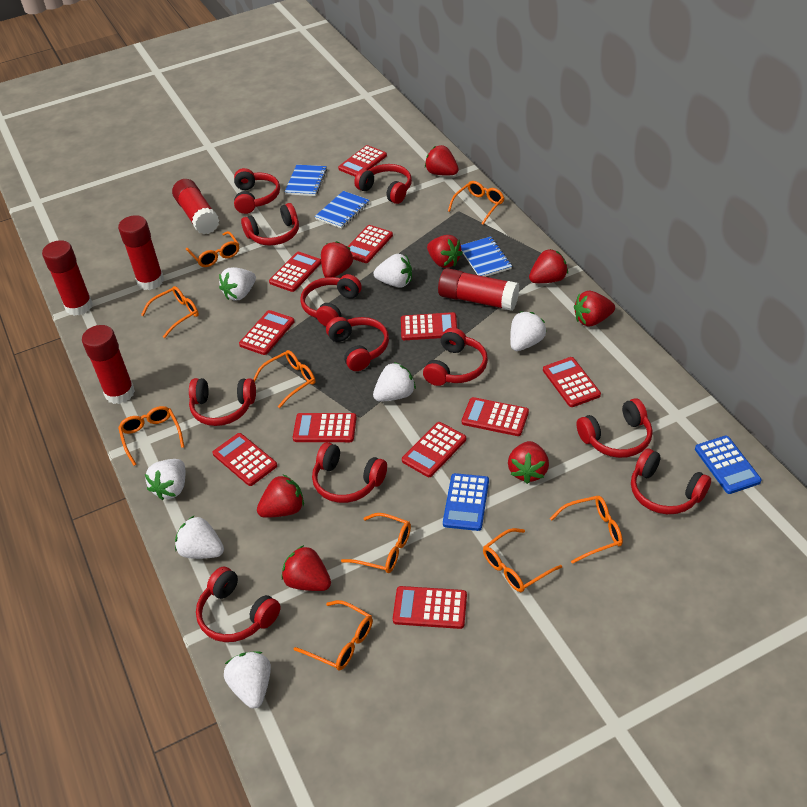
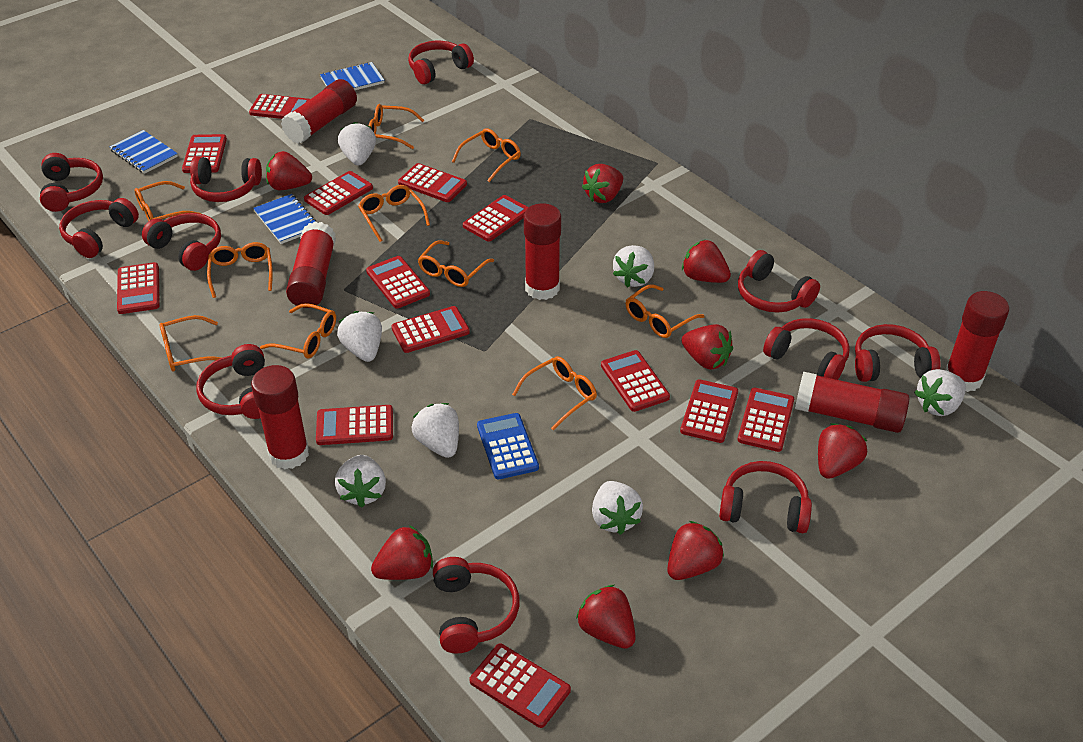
blue calculator: [443,473,489,531] [695,435,762,494] = 2 -> [477,413,539,479] = 1
orange glasses: [118,406,184,466] [141,286,199,338] [186,231,239,267] [253,350,315,408] [294,600,373,670] [341,513,411,573] [448,181,504,225] [483,528,562,592] [550,496,623,564] = 9 -> [134,181,201,221] [159,315,221,371] [207,242,273,298] [260,303,336,358] [358,185,430,242] [369,104,424,149] [418,240,494,287] [452,128,521,182] [512,356,597,430] [626,284,704,338] = 10
red calculator: [213,433,277,486] [239,310,295,355] [269,252,321,292] [293,413,356,442] [338,145,387,177] [348,225,393,263] [393,586,467,629] [401,312,457,340] [402,422,466,477] [462,397,529,436] [543,357,601,407] = 11 -> [117,262,160,314] [182,134,227,173] [249,94,310,119] [304,171,373,215] [316,405,393,445] [366,256,430,309] [392,306,470,353] [398,163,467,202] [463,195,529,241] [470,644,571,728] [601,350,670,412] [680,379,738,443] [738,387,794,452] = 13
red glue stick: [42,240,93,316] [82,325,135,404] [118,215,164,290] [172,179,219,234] [438,268,519,311] = 5 -> [251,365,309,469] [281,79,357,144] [286,222,336,308] [524,203,561,300] [795,372,909,433] [945,291,1009,392] = 6

